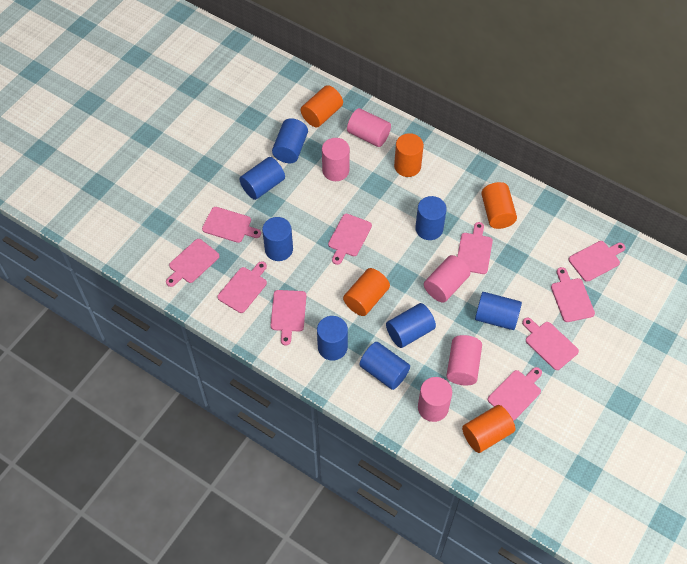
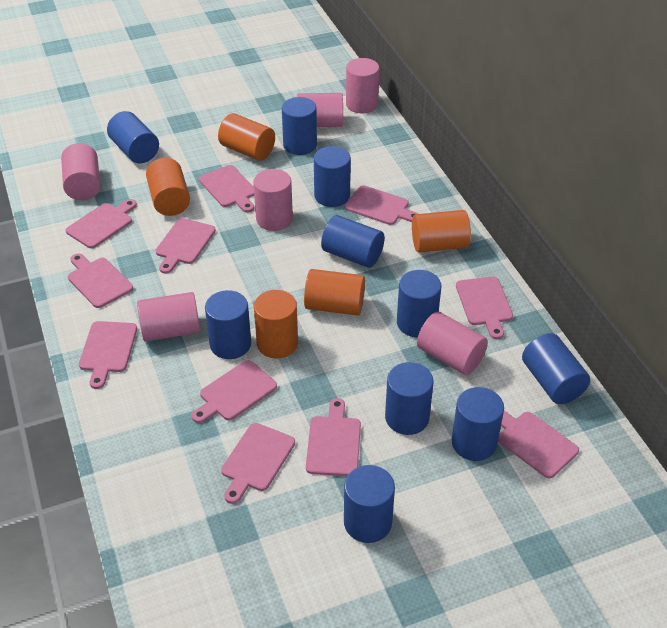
blue cylinder: [239,157,285,200] [262,217,293,261] [272,118,308,163] [317,316,348,361] [359,342,410,390] [386,303,436,348] [415,196,447,240] [475,292,522,330] = 8 -> [107,111,159,163] [205,290,251,359] [282,97,317,155] [314,146,351,207] [321,215,385,268] [344,465,395,543] [385,362,434,435] [397,270,441,337] [452,387,504,461] [522,333,590,404] = 10
pink cutting board: [166,239,220,287] [202,207,261,243] [218,261,267,313] [271,290,306,346] [328,214,372,265] [457,222,493,274] [488,367,542,421] [522,318,579,370] [551,267,595,322] [569,241,625,282] = 10 -> [66,199,137,248] [68,253,133,308] [79,321,137,389] [155,218,216,274] [192,360,277,423] [199,165,254,213] [221,423,295,504] [306,398,361,476] [345,185,419,225] [456,277,513,339] [498,411,579,478] = 11
pink cylinder: [322,138,350,181] [347,108,391,147] [418,377,452,422] [424,255,470,302] [446,335,482,385] = 5 -> [61,143,100,200] [137,292,200,342] [253,169,293,231] [297,93,343,127] [346,58,379,113] [417,312,488,375] = 6

